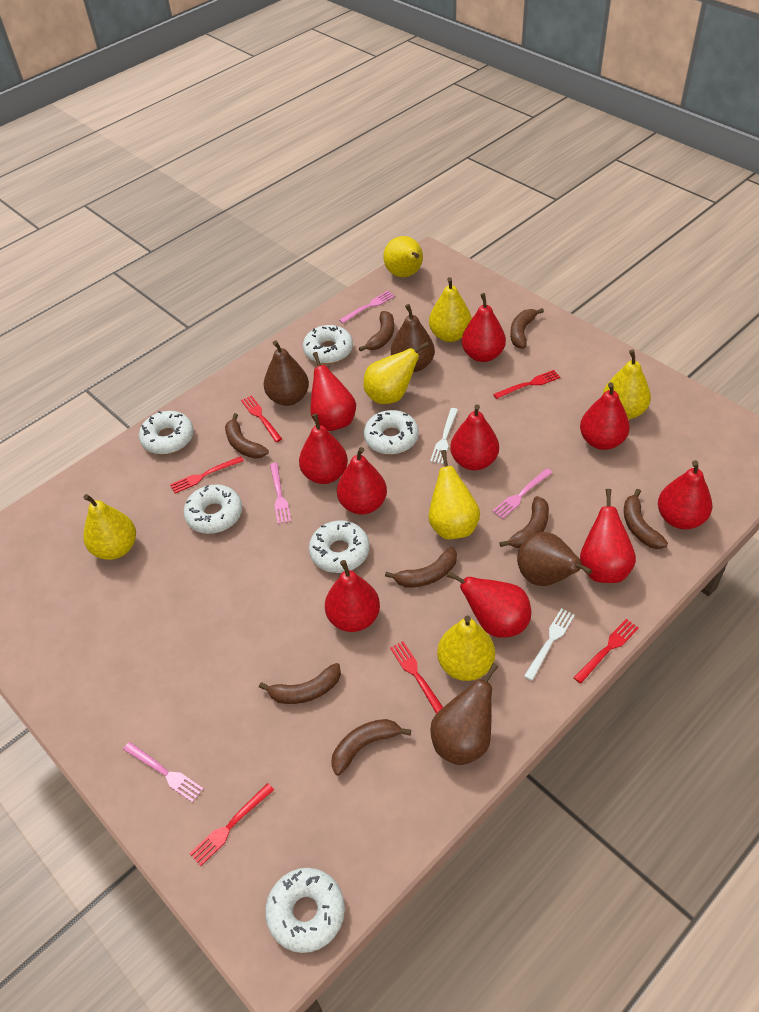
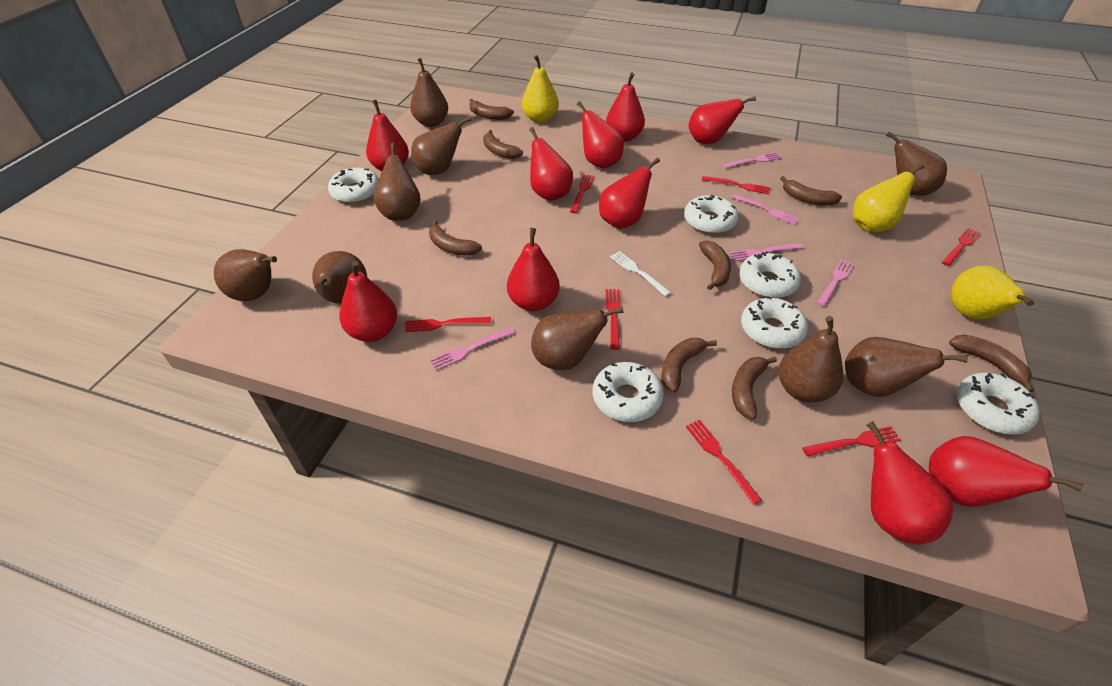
brown pear: [264,340,309,406] [391,304,435,372] [430,663,499,765] [517,532,592,586] = 4 -> [214,249,277,301] [312,251,367,304] [374,143,421,221] [410,58,448,127] [411,116,471,175] [531,306,623,370] [778,316,843,403] [845,337,968,397] [886,132,947,196] = 9
pink fork: [123,742,203,802] [270,463,291,524] [339,291,395,323] [492,468,553,519] = 4 -> [430,328,515,371] [722,152,782,169] [729,243,804,261] [731,194,800,225] [816,259,854,307] = 5
red fork: [170,456,244,493] [190,783,274,866] [241,395,282,442] [390,641,443,714] [493,370,560,399] [573,619,639,684] = 6 -> [405,317,491,332] [570,174,595,213] [606,289,621,350] [686,420,762,505] [702,176,770,194] [802,426,901,456] [942,228,981,266] = 7
white fork: [430,408,458,464] [524,608,575,681] = 2 -> [610,251,671,297] = 1
yellow pear: [83,494,136,560] [363,342,429,404] [383,236,423,277] [428,450,480,540] [429,277,472,342] [437,615,495,681] [603,349,651,419] = 7 -> [522,55,559,123] [853,164,924,232] [951,266,1034,320] = 3

